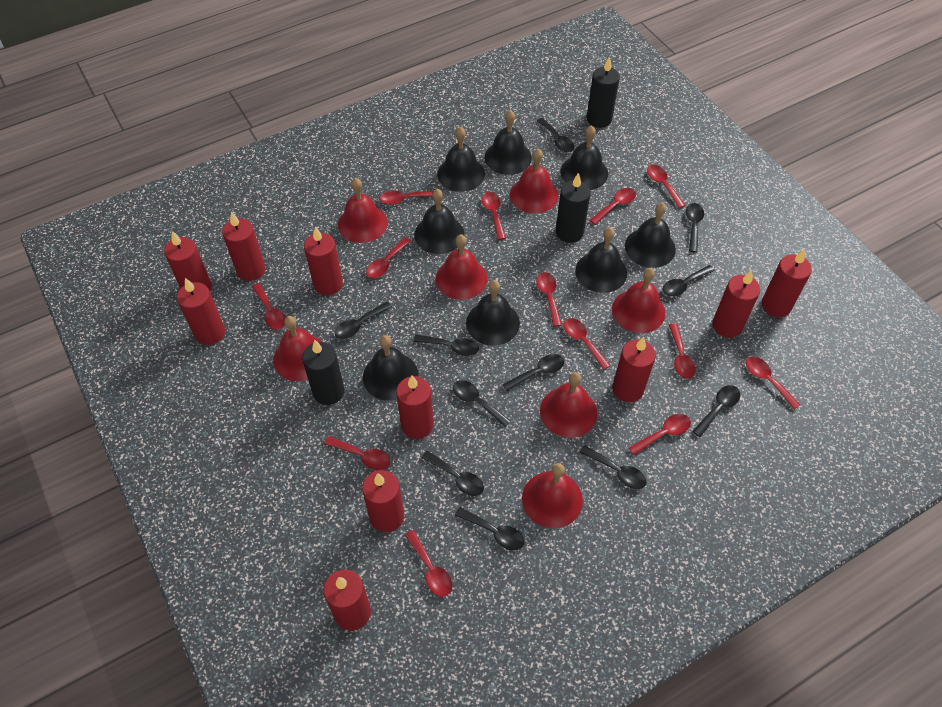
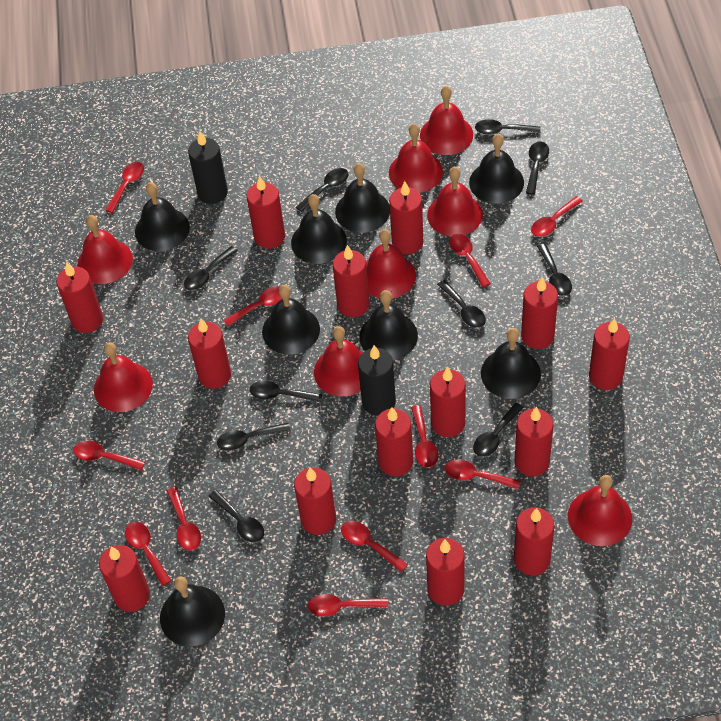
black candle: [302,340,345,405] [556,173,591,243] [587,56,620,128] = 3 -> [188,131,228,204] [358,345,396,416] = 2
black spoon: [335,302,392,339] [413,334,479,356] [421,450,484,496] [453,380,511,427] [455,507,524,550] [502,354,564,391] [537,118,575,152] [580,445,646,489] [662,265,715,297] [686,203,704,253] [692,385,740,437] = 11 -> [184,246,238,290] [209,490,264,542] [217,423,291,451] [250,381,322,403] [296,168,349,212] [437,280,486,328] [473,403,524,457] [475,119,541,135] [526,142,549,195] [537,244,572,296] = 10
red bell: [274,316,322,381] [338,178,388,243] [436,234,487,300] [510,149,558,214] [522,463,583,528] [540,372,597,438] [612,268,665,333] = 7 -> [77,215,133,284] [94,343,153,412] [314,326,363,396] [366,229,416,298] [389,124,443,193] [420,86,473,155] [427,167,483,236] [568,475,632,546] = 8
red candle: [164,231,212,291] [177,278,225,345] [222,212,266,281] [304,227,343,295] [323,569,371,631] [362,470,404,532] [396,375,434,439] [612,337,656,402] [712,270,760,338] [762,249,812,317] = 10 -> [57,262,103,333] [99,545,150,612] [188,318,231,389] [247,176,285,249] [294,467,336,535] [333,245,370,317] [375,407,413,476] [389,181,423,254] [426,538,465,606] [430,367,466,437] [514,507,555,575] [515,407,553,477] [521,277,558,349] [589,318,630,390] = 14
red spoon: [252,283,286,330] [324,436,390,470] [366,237,411,278] [380,191,433,205] [405,530,452,597] [482,192,506,240] [536,272,562,327] [563,318,611,370] [590,188,636,225] [629,414,691,455] [647,165,686,208] [669,323,696,379] [746,356,800,410] = 13 -> [73,441,145,471] [105,162,144,213] [125,522,171,586] [167,487,201,550] [223,286,282,326] [308,594,388,617] [341,521,408,572] [411,405,438,468] [445,459,520,489] [449,234,491,287] [531,196,583,237] = 11

